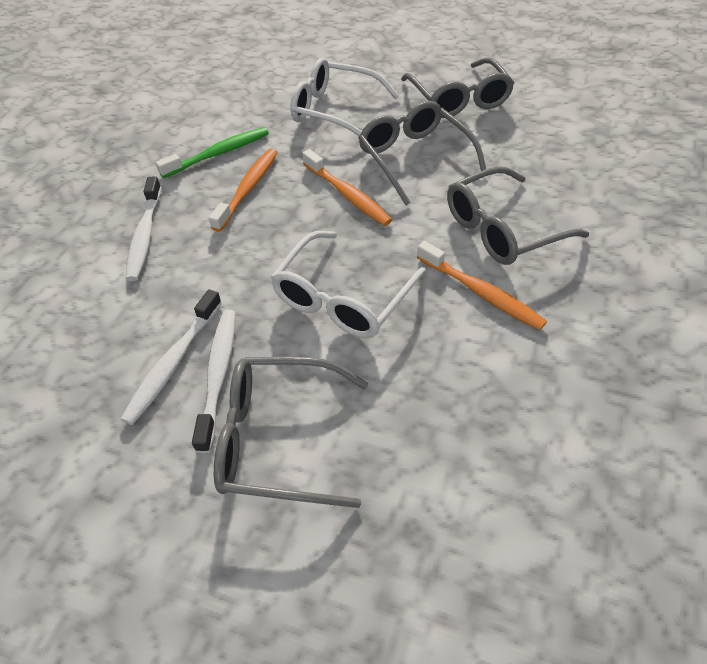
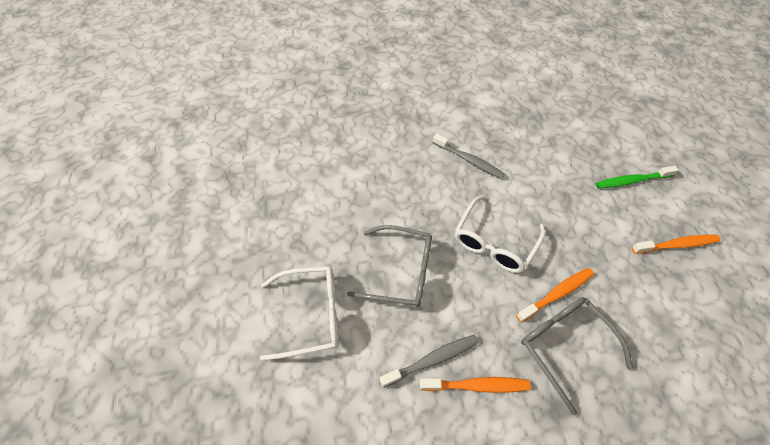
grey glasses: [214,357,368,508] [359,101,486,205] [401,58,514,118] [447,166,589,265] = 4 -> [347,225,432,307] [521,297,633,415] = 2
grey toothbrush: none = 0 -> [380,335,479,388] [432,133,505,179] = 2
white toothbrush: [121,289,222,425] [126,176,161,281] [192,310,236,453] = 3 -> none = 0

